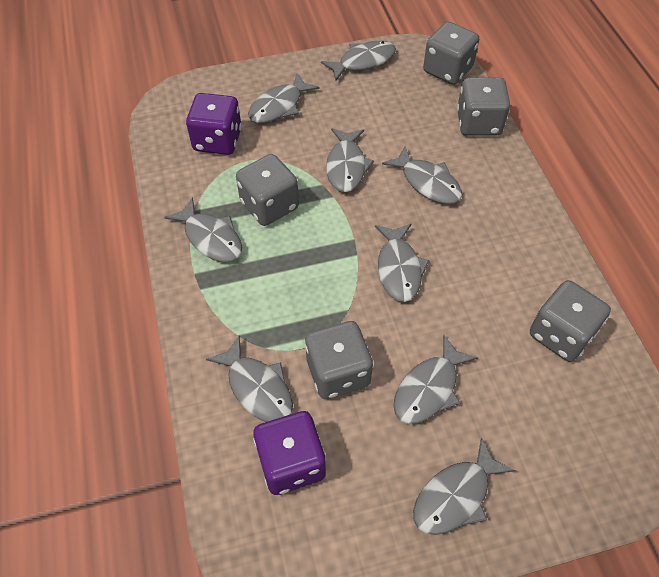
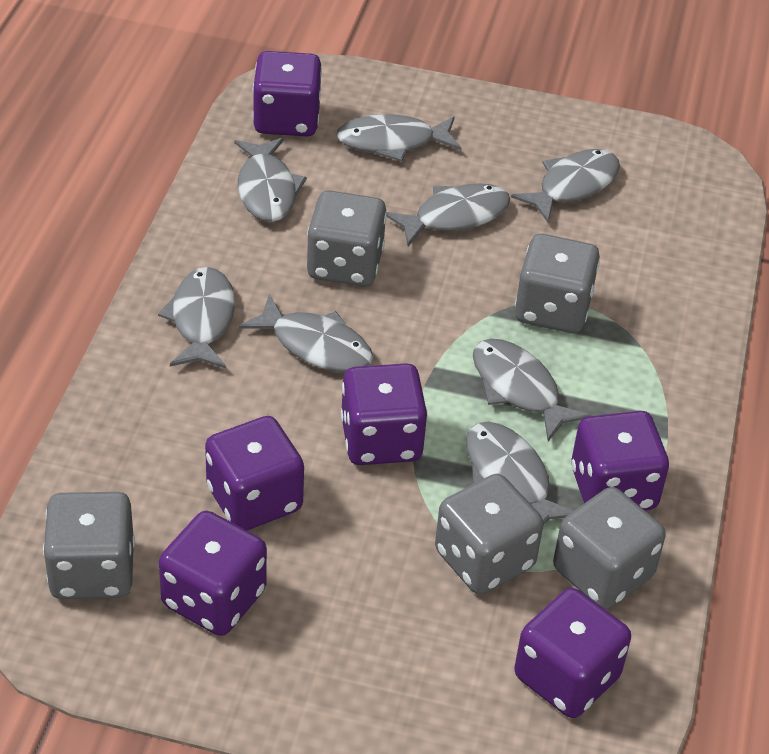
grey fish: [164,197,242,262] [206,336,293,422] [248,73,320,123] [321,41,396,81] [326,128,374,192] [375,223,429,302] [382,146,462,204] [394,335,478,424] [413,437,515,535] = 9 -> [158,267,235,368] [234,138,307,222] [239,294,373,372] [337,114,461,161] [386,183,510,246] [466,422,574,525] [473,339,592,441] [511,149,620,222] = 8
purple dice: [186,93,242,155] [253,411,326,495] = 2 -> [159,511,267,636] [205,416,304,531] [253,51,322,136] [341,363,428,465] [514,588,631,718] [571,411,669,510] = 6

